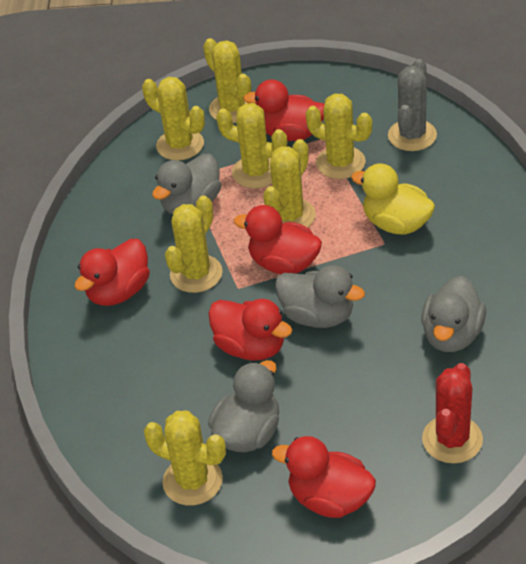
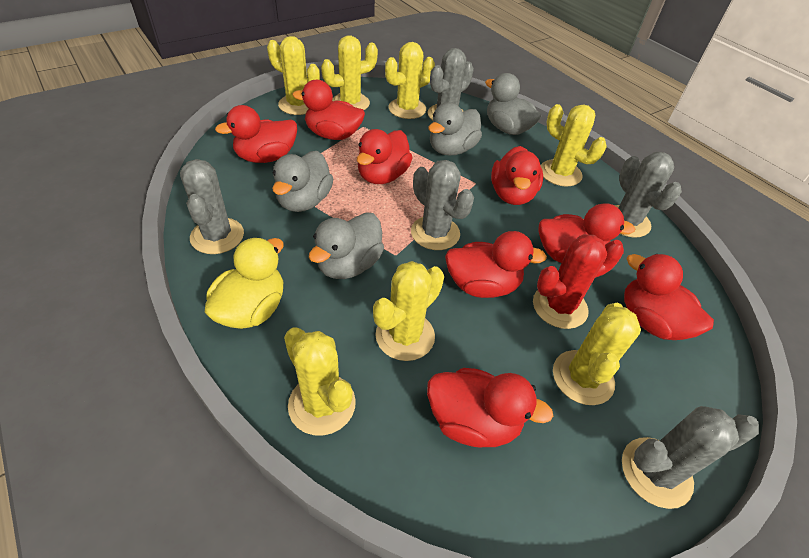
grey cactus: [388,59,437,151] = 1 -> [180,159,244,254] [411,160,474,250] [427,48,474,120] [614,152,682,238] [622,406,759,509] = 5
red duck: [74,239,150,306] [208,299,292,361] [234,205,322,274] [243,79,324,141] [272,436,376,518] = 5 -> [215,105,297,163] [292,80,365,140] [357,129,413,184] [427,368,553,448] [445,231,547,298] [491,146,543,205] [539,203,635,263] [624,254,714,340] = 8

